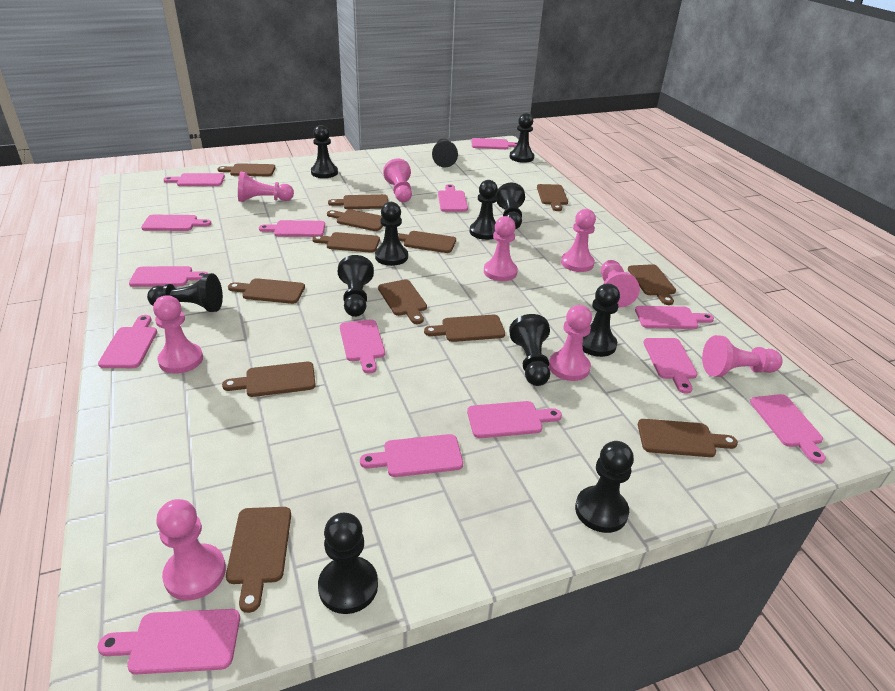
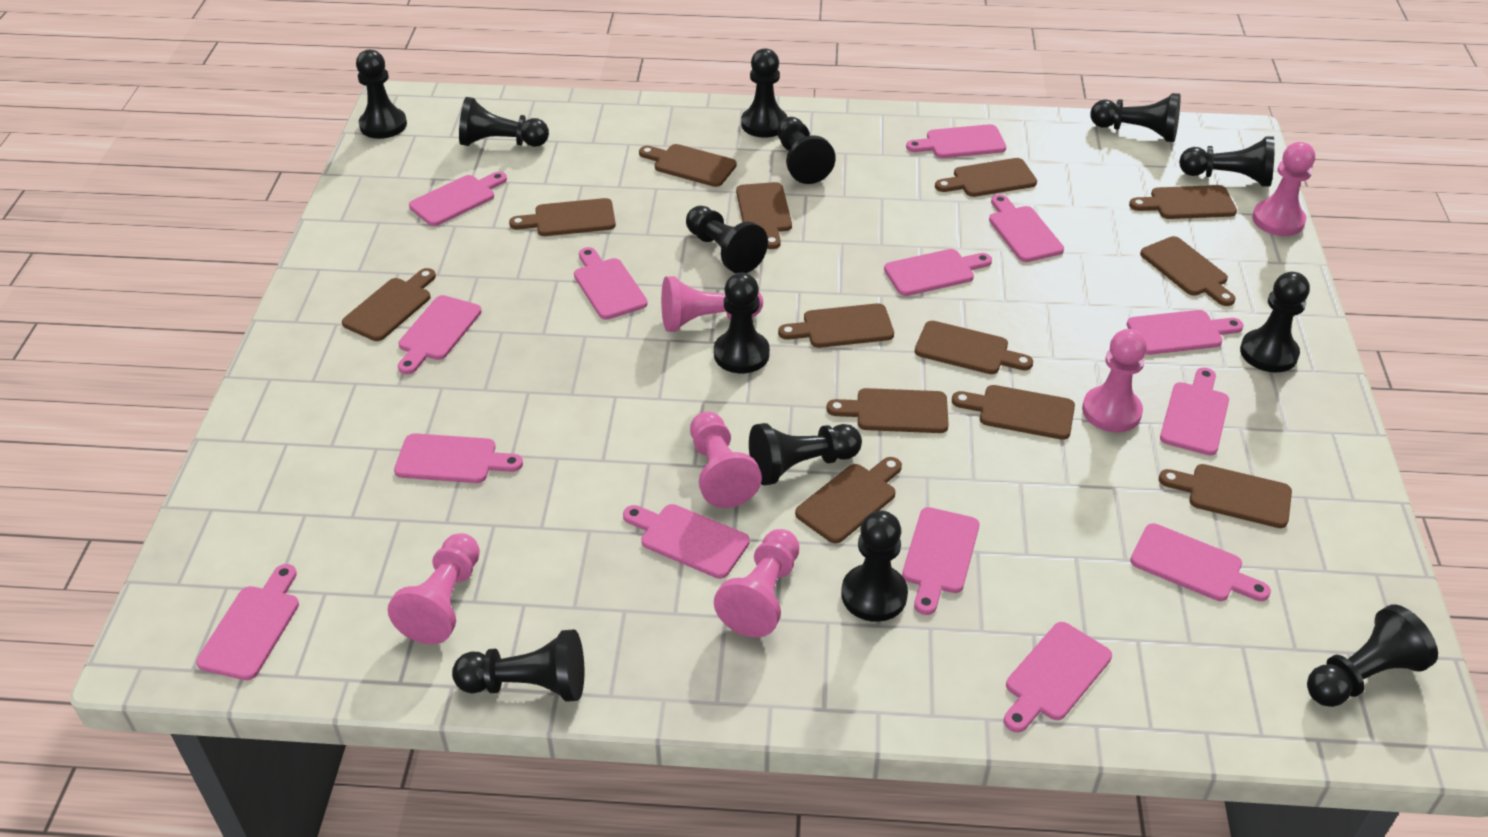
black pawn: [147,273,223,312] [311,125,338,178] [318,513,378,614] [338,255,374,317] [375,202,408,266] [432,138,458,167] [470,180,498,240] [496,183,525,229] [509,113,534,163] [509,314,550,386] [575,441,634,533] [583,284,620,357] = 12 -> [356,50,407,139] [452,629,584,702] [459,97,549,147] [686,206,768,273] [714,273,770,373] [741,48,787,138] [749,423,862,485] [777,117,835,184] [841,511,908,622] [1091,93,1181,142] [1179,136,1275,187] [1240,272,1310,372] [1307,604,1438,707] = 13
pink pawn: [153,295,203,374] [156,499,226,600] [238,172,294,202] [383,158,412,202] [484,216,518,281] [549,305,592,381] [561,209,596,272] [601,260,640,308] [702,335,783,377] = 9 -> [388,533,480,644] [661,276,763,332] [690,412,762,508] [714,529,800,637] [1082,329,1147,432] [1252,142,1315,236] = 6

